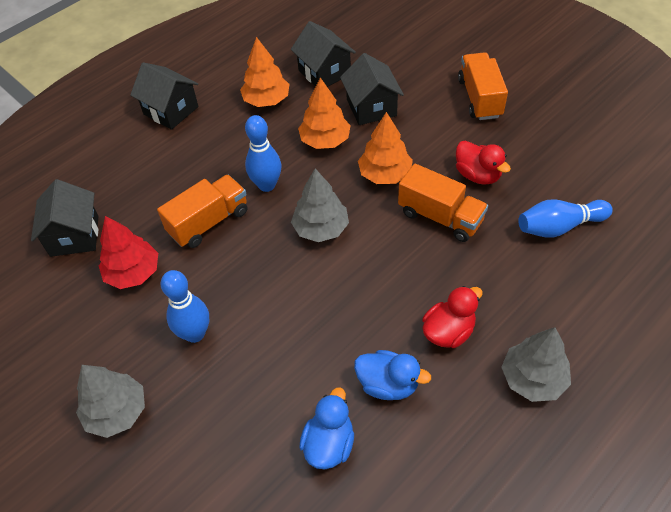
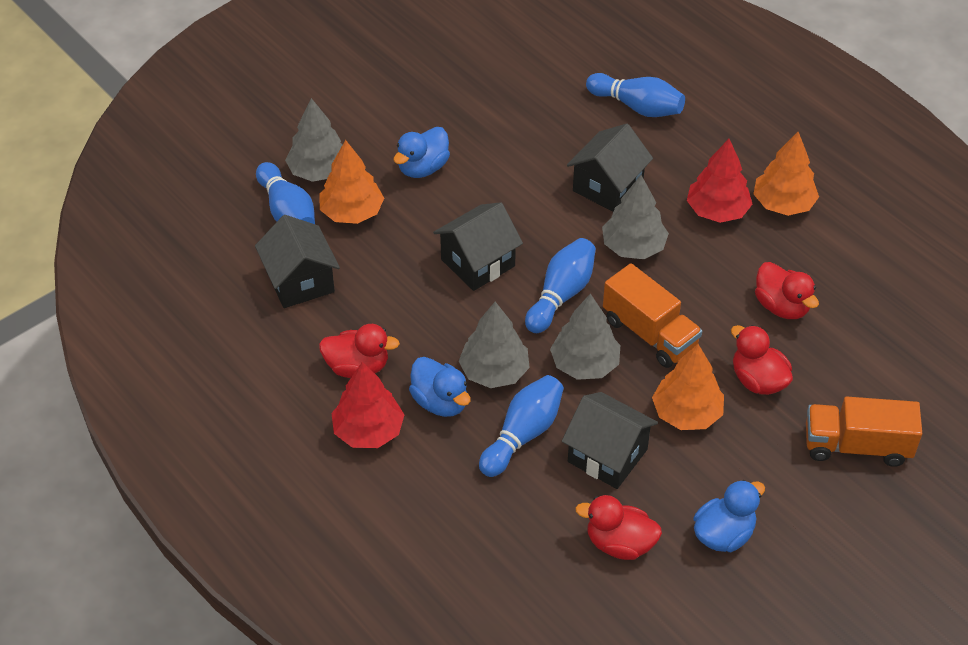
blue bowling pin: [161,270,209,343] [245,115,281,192] [518,199,613,238] = 3 -> [256,162,315,224] [479,375,564,477] [525,238,596,333] [586,73,685,117] = 4
blue duck: [299,387,354,469] [354,350,431,400] = 2 -> [393,127,450,178] [409,357,471,417] [694,480,765,552] = 3
grey tree: [76,365,145,438] [291,168,349,242] [501,327,571,402] = 3 -> [285,98,343,182] [459,302,530,388] [550,293,620,380] [602,175,669,259] = 4
orange truck: [157,175,248,248] [398,164,488,242] [458,52,508,120] = 3 -> [603,263,702,368] [806,397,922,467] = 2
red duck: [422,286,483,348] [456,141,511,185] = 2 -> [319,324,400,378] [575,495,662,560] [731,325,793,395] [755,262,819,319] = 4
red tree: [99,216,158,289] = 1 -> [332,362,405,448] [687,139,752,223] = 2

